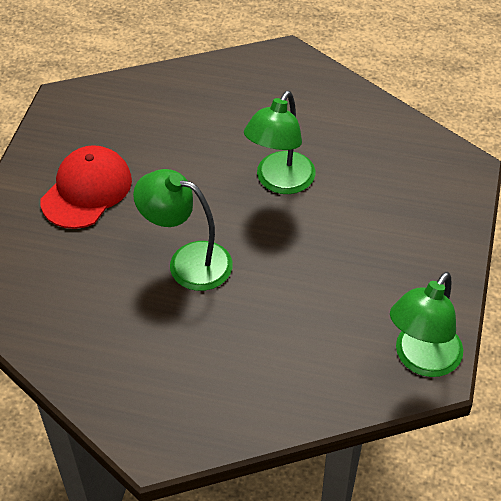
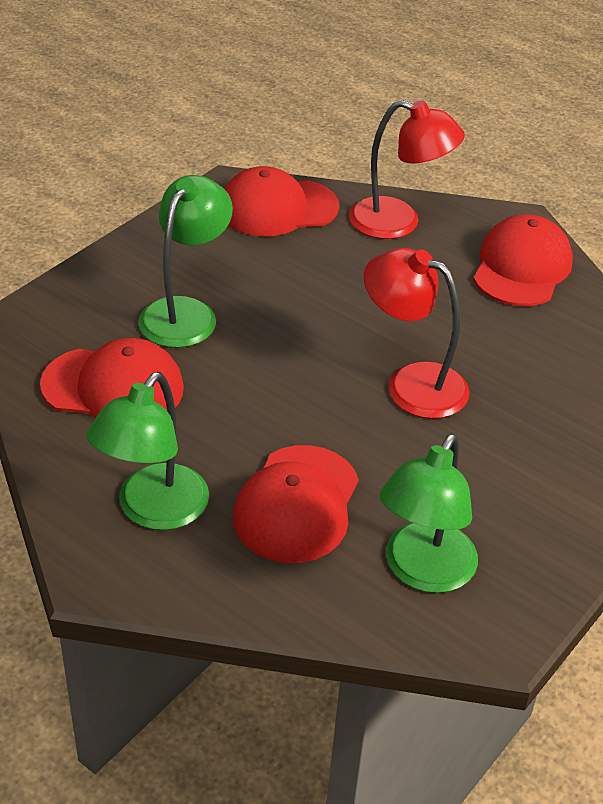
red cap: [41,145,132,229] = 1 -> [40,338,184,418] [225,166,339,237] [233,445,359,563] [473,214,573,306] = 4
red lamp: none = 0 -> [349,100,465,239] [364,248,469,419] = 2

